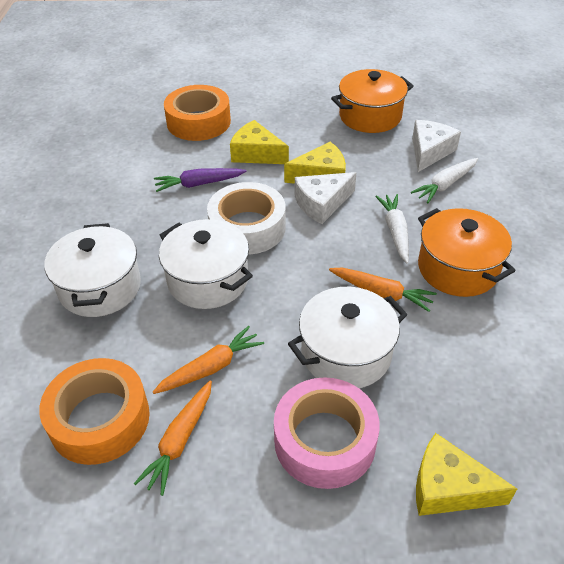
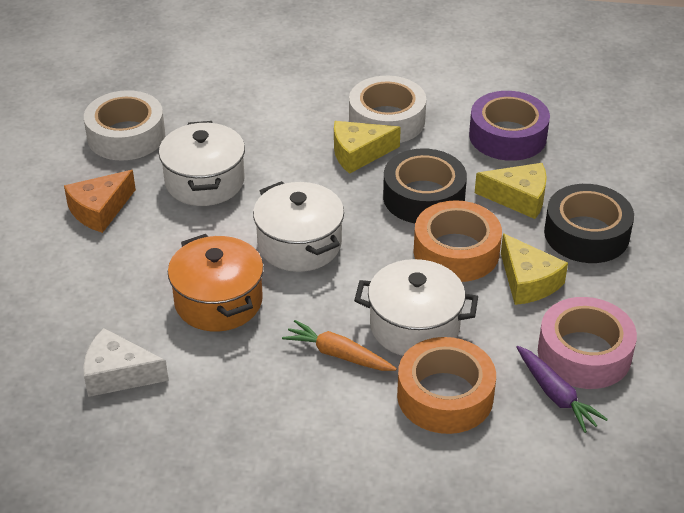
black tape: none = 0 -> [383,148,467,223] [544,184,634,263] = 2
orange carrot: [134,380,212,496] [153,326,264,394] [329,268,437,312] = 3 -> [282,320,397,371] = 1
orange cheese: none = 0 -> [64,170,136,233] = 1
orange pot: [331,69,414,133] [418,208,516,297] = 2 -> [168,234,264,332] = 1
purple tape: none = 0 -> [469,91,550,161] = 1
white carrot: [375,194,409,264] [411,158,478,203] = 2 -> none = 0
white cheese: [295,172,357,224] [412,120,461,172] = 2 -> [83,328,169,397] = 1
white tape: [207,182,286,255] = 1 -> [84,90,165,160] [349,76,426,143] = 2

